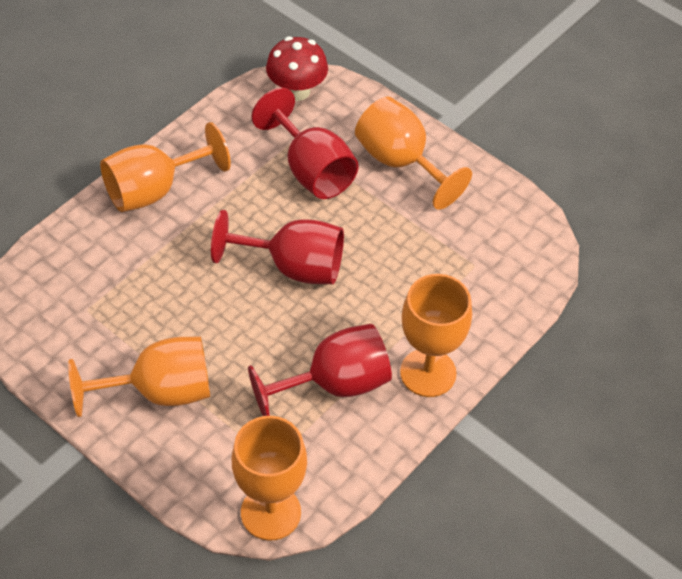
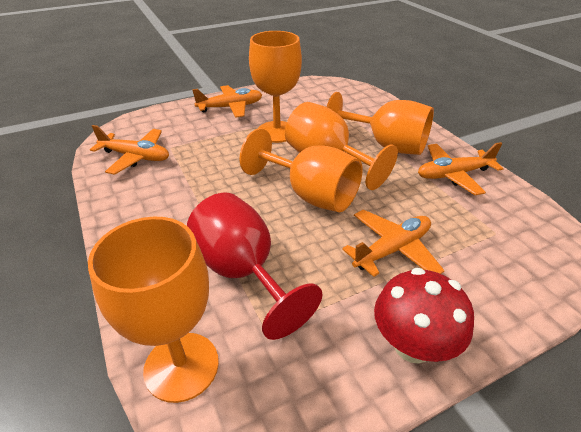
orange plane: none = 0 -> [90,125,169,175] [192,85,262,118] [342,210,445,277] [418,142,504,195] = 4
red goblet: [211,210,344,284] [248,324,392,416] [251,88,359,199] = 3 -> [187,193,322,340] = 1

